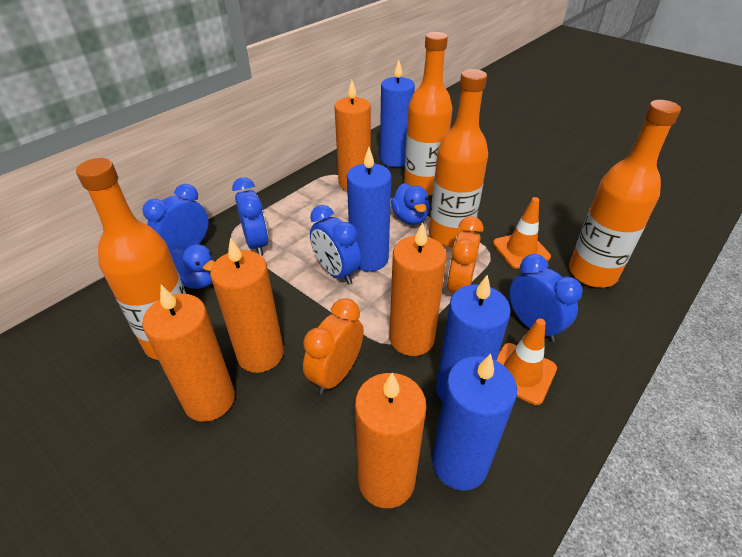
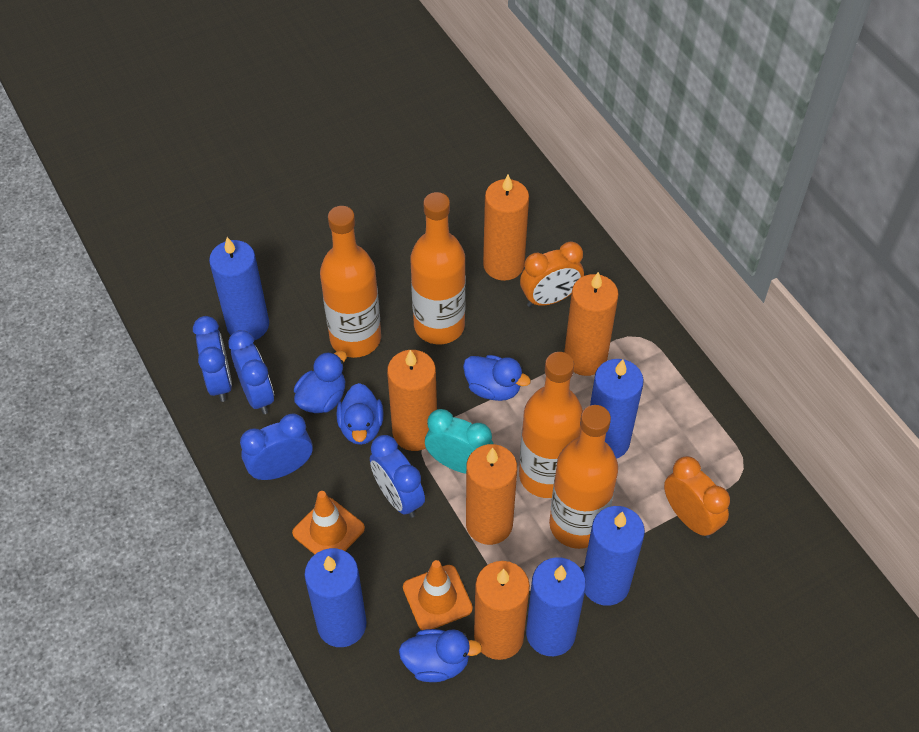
blue candle: [347,147,391,272] [380,60,415,167] [432,354,517,491] [436,275,511,402] = 4 -> [209,237,269,340] [304,548,366,647] [526,557,586,656] [583,506,645,606] [590,359,644,459] = 5
blue duck: [169,244,215,289] [391,183,430,225] = 2 -> [294,351,347,413] [336,383,384,445] [399,629,482,682] [463,355,531,401] = 4
turquoise clock: none = 0 -> [425,409,493,474] = 1

